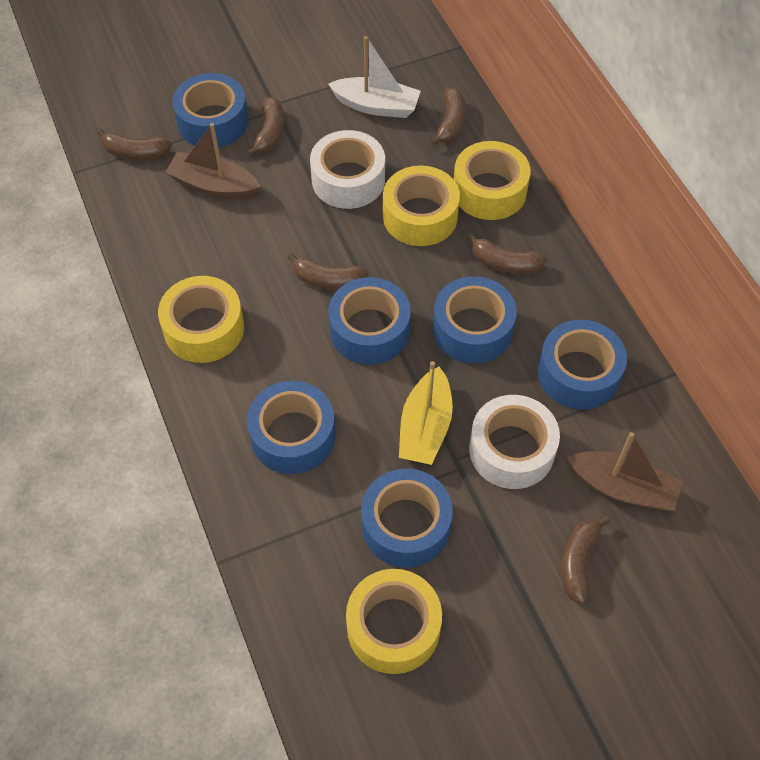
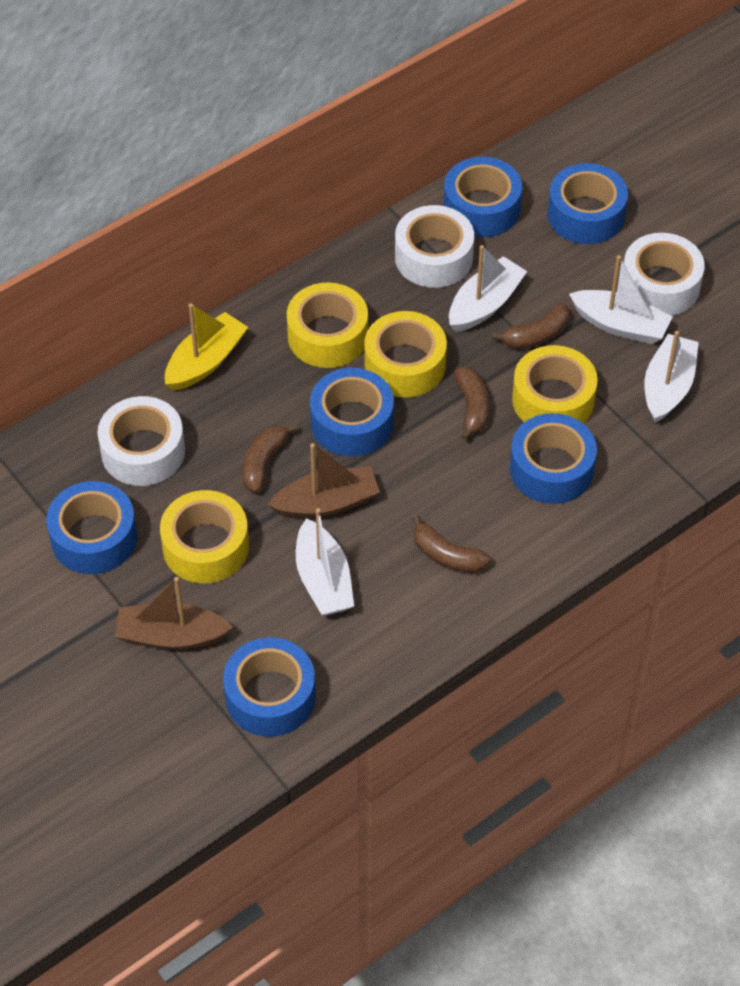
brown banana: [97,129,172,160] [248,97,284,157] [287,253,368,290] [431,88,466,146] [467,233,547,274] [561,515,610,604] = 6 -> [242,423,297,493] [412,514,491,573] [454,367,489,441] [492,303,570,349] = 4
white boat: [328,36,421,118] = 1 -> [296,508,354,616] [449,245,527,332] [569,255,673,344] [644,331,699,423] = 4
white tape: [310,130,385,209] [469,395,560,489] = 2 -> [98,396,185,486] [395,205,474,288] [624,233,705,316] = 3

